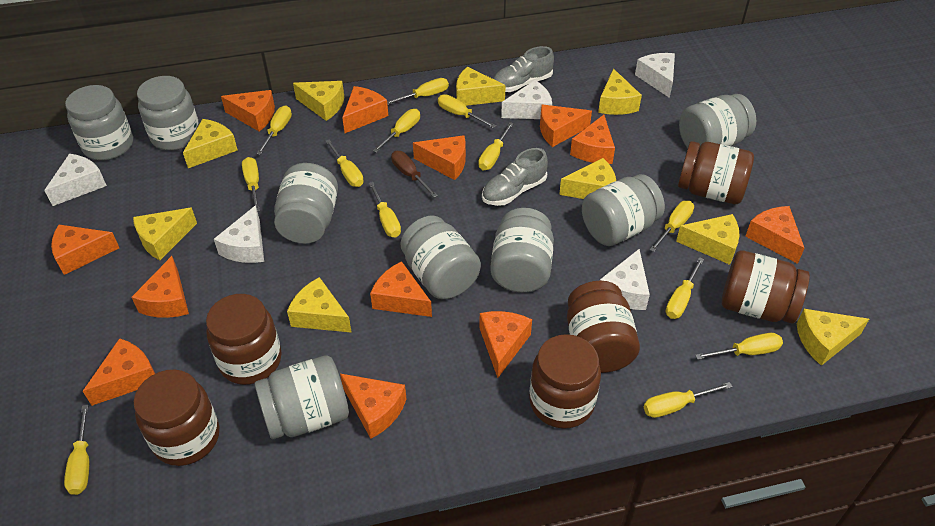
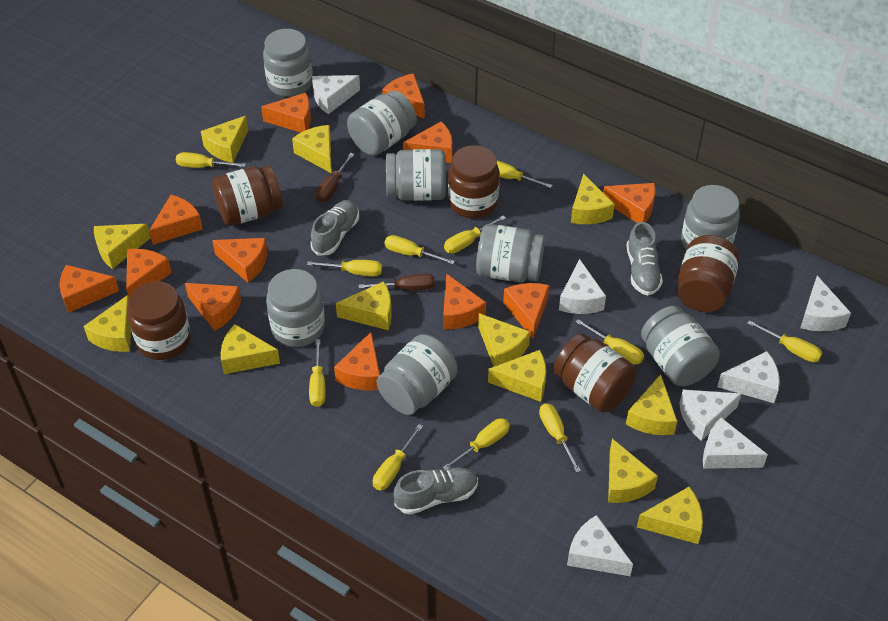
brown jar: [134,370,219,466] [206,294,282,385] [529,334,601,429] [567,281,640,373] [678,141,754,204] [722,250,810,324] = 6 -> [128,281,191,360] [212,165,282,226] [448,145,500,219] [554,334,637,412] [678,235,739,312] = 5
brown screwdriver: [391,151,438,198] = 1 -> [316,153,354,202] [358,274,435,291] = 2
grey shoe: [482,148,548,206] [493,46,554,92] = 2 -> [310,200,359,256] [393,468,478,514] [626,222,663,296] = 3
white cheese: [44,154,107,206] [214,205,264,263] [501,80,552,119] [600,249,650,310] [635,53,675,98] = 5 -> [312,75,360,114] [559,259,606,314] [567,515,633,576] [679,390,741,441] [703,417,768,469] [717,351,780,403] [800,276,851,331] = 7
yellow cheese: [133,208,197,260] [183,119,238,168] [287,277,352,333] [293,81,344,121] [456,67,506,106] [559,158,616,199] [598,69,642,115] [676,214,740,265] [797,309,869,366] = 9 -> [83,295,131,352] [94,224,151,269] [201,116,248,163] [221,324,280,374] [292,125,332,174] [336,281,392,330] [478,313,530,367] [488,350,546,402] [571,173,615,224] [608,438,658,503] [626,374,677,435] [637,487,703,544] = 12
yellow screwdriver: [64,405,89,495] [242,157,260,212] [256,106,292,155] [325,139,364,187] [369,182,401,237] [373,109,420,153] [387,78,449,105] [438,94,496,128] [479,122,514,170] [644,382,732,418] [649,201,694,252] [666,257,704,319] [695,333,783,360] = 13 -> [176,152,246,168] [307,260,382,276] [309,339,326,407] [373,424,423,490] [385,235,455,265] [442,418,510,470] [444,215,506,254] [497,160,553,188] [539,403,581,473] [575,319,644,365] [747,320,822,362] = 11

